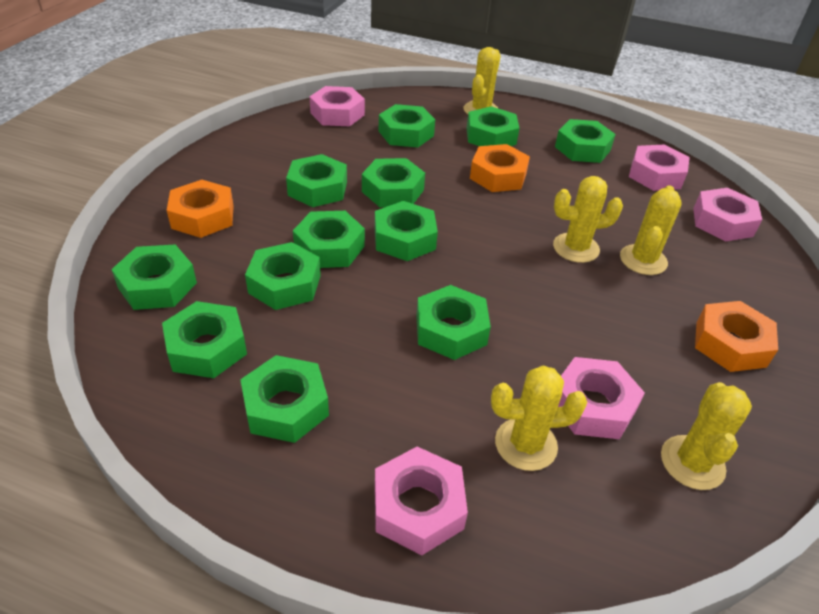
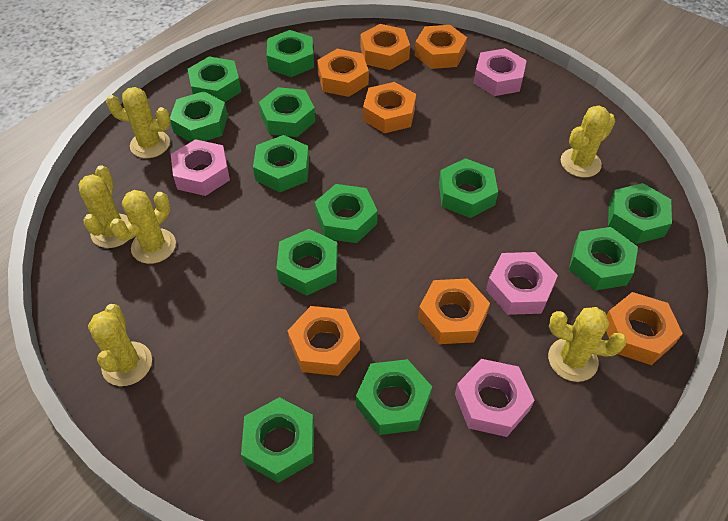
orange nut: [167,180,234,238] [470,144,530,192] [695,301,778,372] = 3 -> [288,306,360,376] [317,49,369,97] [360,24,410,70] [363,82,416,133] [415,25,467,69] [418,279,490,344] [606,292,683,365] = 7
pink nut: [310,86,365,126] [375,447,468,555] [558,357,645,439] [629,144,690,191] [693,188,762,241] = 5 -> [171,139,230,196] [455,359,535,437] [474,48,527,96] [486,252,558,315] = 4
yellow cactus: [464,47,501,114] [491,365,587,471] [553,176,623,263] [620,185,682,275] [661,382,752,490] = 5 -> [78,165,129,248] [88,304,152,386] [106,87,171,158] [110,190,176,264] [548,307,627,382] [561,105,615,177] = 6

